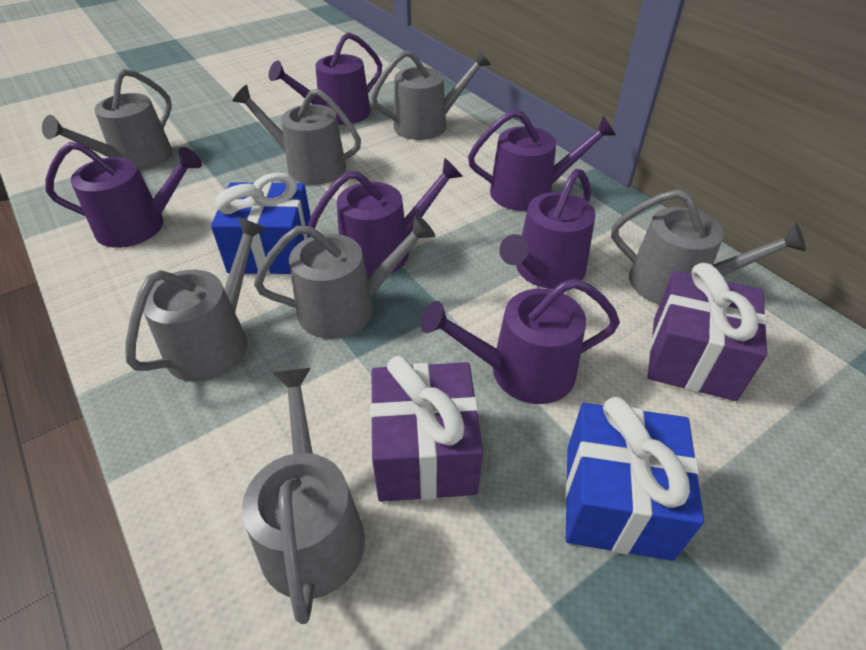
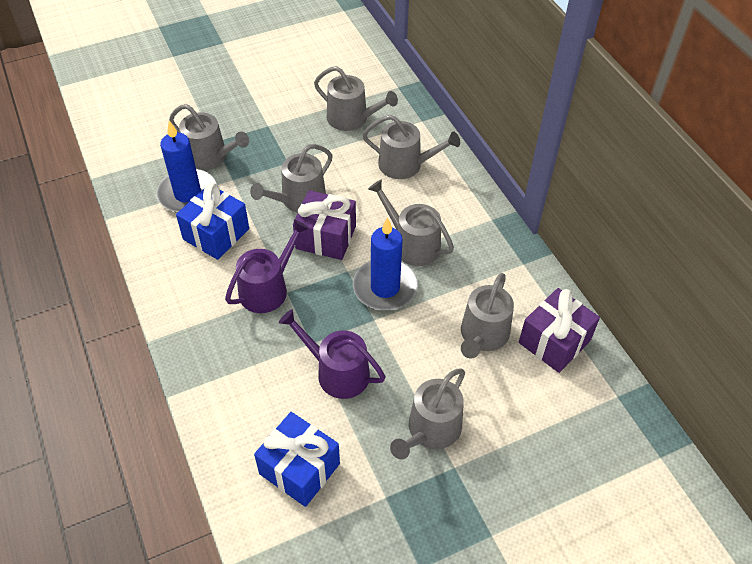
blue candle: none = 0 -> [156,121,217,213] [353,217,418,311] = 2
purple watering can: [45,142,202,248] [269,32,382,125] [308,158,463,277] [421,278,620,404] [468,110,616,211] [499,169,596,289] = 6 -> [225,219,309,313] [279,309,386,399] = 2

